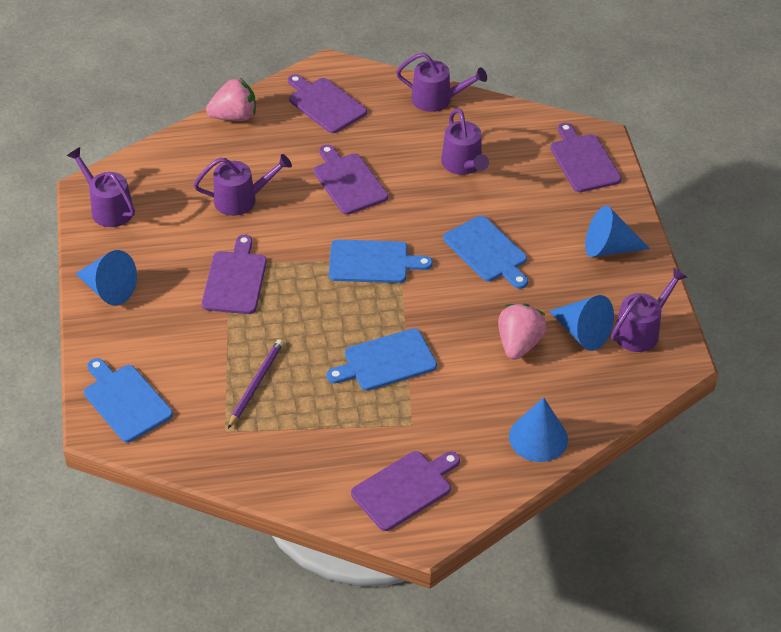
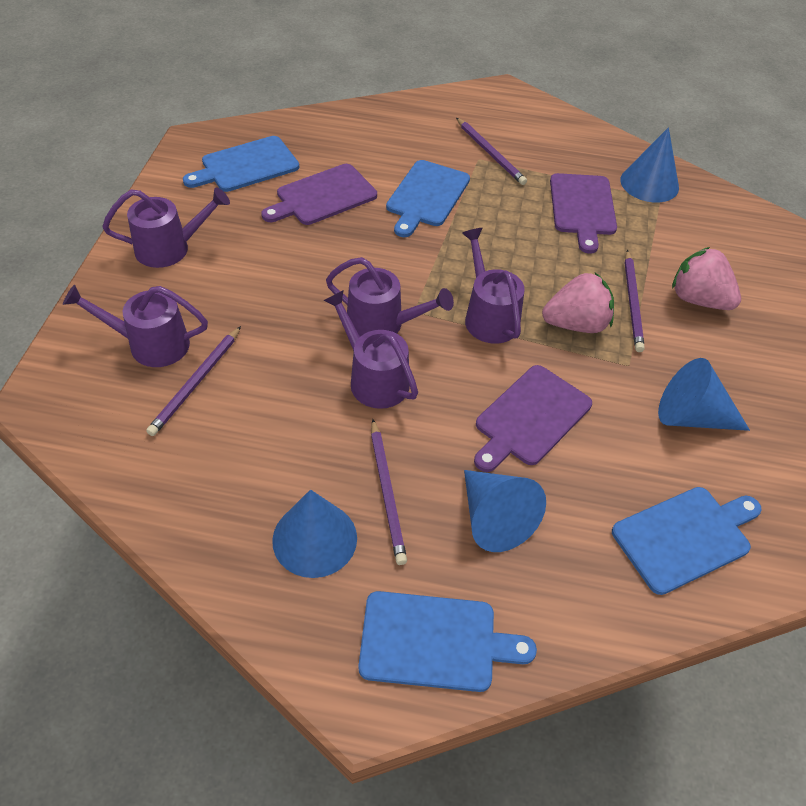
purple cutting board: [202,235,267,314] [288,74,367,133] [314,145,388,215] [351,451,460,531] [550,123,622,192] = 5 -> [261,164,377,225] [474,365,592,472] [550,173,617,254] = 3
purple pencil: [228,339,283,429] = 1 -> [146,326,241,436] [371,419,407,565] [456,118,527,185] [624,250,645,352] = 4

